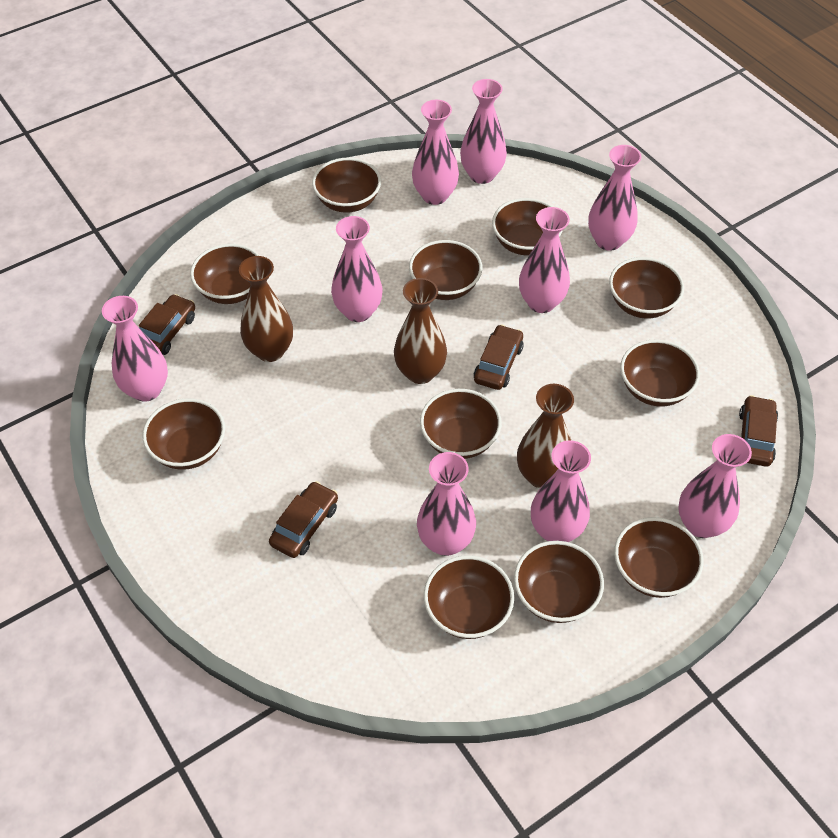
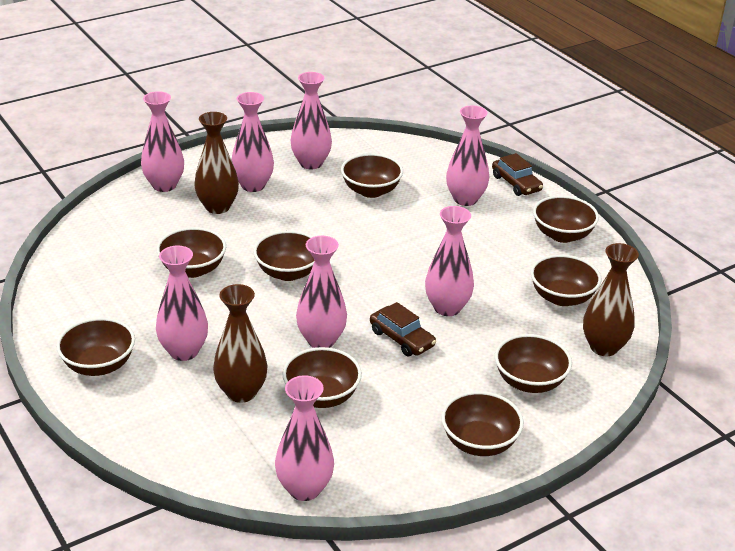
brown bowl: [143,398,225,470] [190,244,260,304] [312,158,381,213] [409,240,482,300] [420,389,501,459] [424,555,514,639] [492,198,563,256] [514,541,604,623] [609,257,684,319] [614,517,704,598] [620,340,700,407] = 11 -> [56,318,135,376] [156,227,226,278] [253,230,314,281] [282,347,362,408] [341,153,403,198] [441,391,524,456] [495,334,572,393] [530,255,601,306] [533,196,599,243] = 9
brown car: [139,294,195,355] [269,481,338,558] [474,324,524,390] [739,395,778,467] = 4 -> [370,302,436,356] [492,153,543,196] = 2
pink vase: [102,296,168,402] [331,216,382,322] [412,100,459,205] [417,452,476,556] [460,79,507,184] [519,207,570,313] [531,440,591,542] [588,145,642,251] [678,434,752,538] = 9 -> [141,91,184,192] [156,246,208,361] [231,92,274,192] [275,375,334,501] [291,72,332,169] [296,236,347,348] [425,206,474,316] [446,105,489,206] = 8

